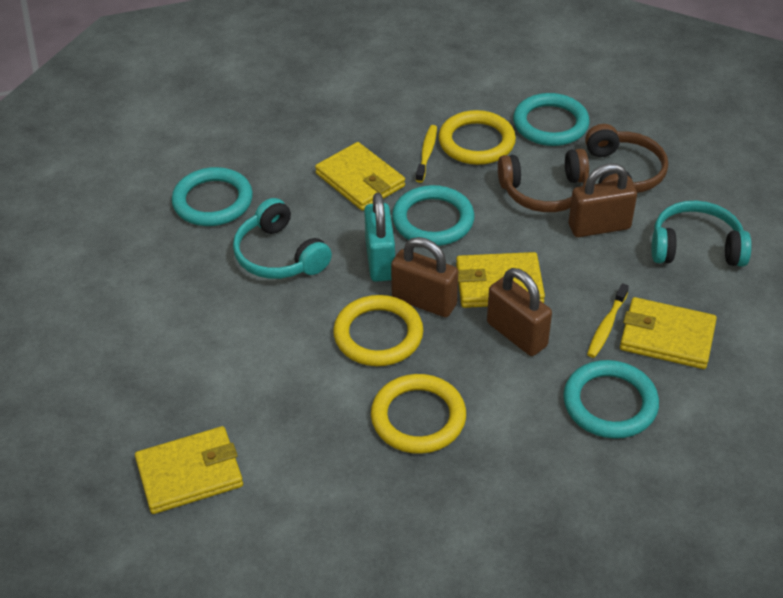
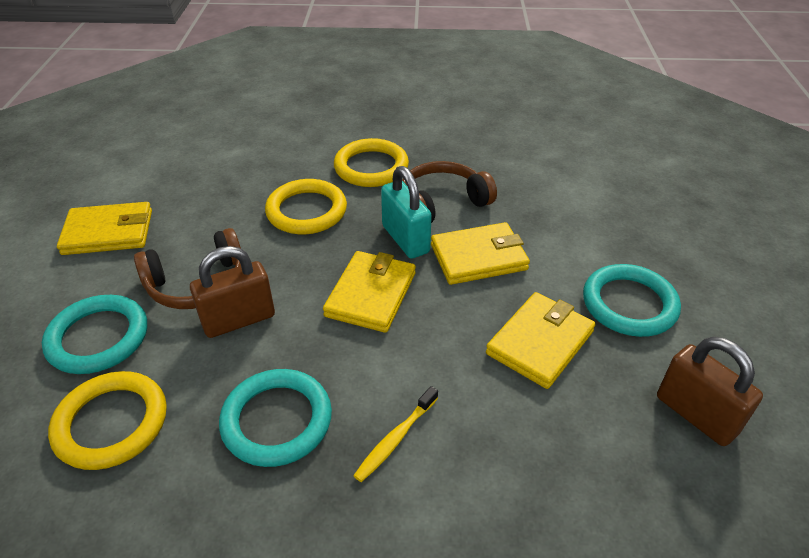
brown padlock: [391,237,458,317] [487,268,552,356] [569,164,637,237] = 3 -> [190,246,275,338] [657,337,763,446] = 2
turquoise headphones: [233,198,332,279] [651,201,752,267] = 2 -> none = 0
turquoise ring: [172,167,253,226] [392,185,475,246] [513,93,590,146] [563,360,659,439] = 4 -> [42,295,147,374] [219,369,332,467] [583,264,681,337] = 3
yellow toothbrush: [416,125,437,183] [587,283,629,358] = 2 -> [353,386,438,482] = 1

